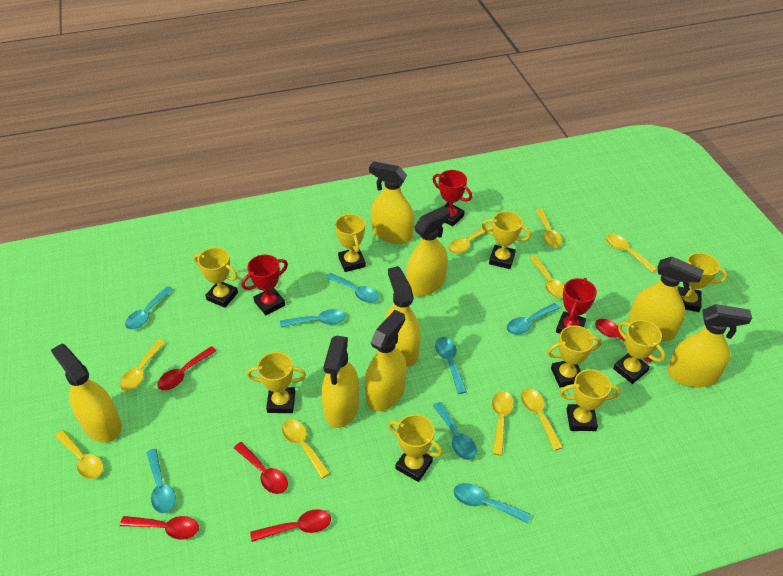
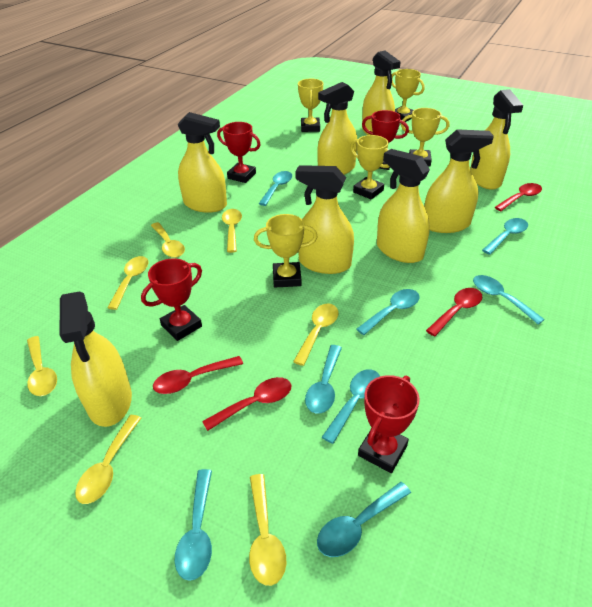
red spoon: [120,516,199,540] [157,346,217,391] [234,442,288,494] [250,509,331,542] [595,319,652,364] = 5 -> [153,356,243,394] [202,377,291,431] [426,288,483,337] [494,183,542,211] = 4
red trophy: [241,255,288,315] [432,170,472,227] [556,278,597,334] = 3 -> [141,258,202,341] [217,122,261,183] [358,375,420,473] [362,110,409,170] = 4
yellow spoon: [55,430,104,479] [120,339,166,391] [282,419,330,479] [448,224,492,254] [492,391,514,456] [521,388,563,451] [530,256,564,298] [535,209,562,247] [606,234,657,273] = 9 -> [27,336,57,396] [75,415,141,504] [107,256,149,310] [151,222,185,258] [222,209,242,253] [249,474,287,586] [293,303,338,366] = 7
yellow trophy: [194,247,238,308] [247,352,306,413] [335,214,366,272] [388,415,443,482] [482,211,531,269] [547,325,602,388] [560,369,621,431] [613,320,665,384] [678,253,728,312] = 9 -> [254,214,318,287] [298,79,323,132] [350,135,389,199] [391,69,425,122] [401,108,449,166] = 5

